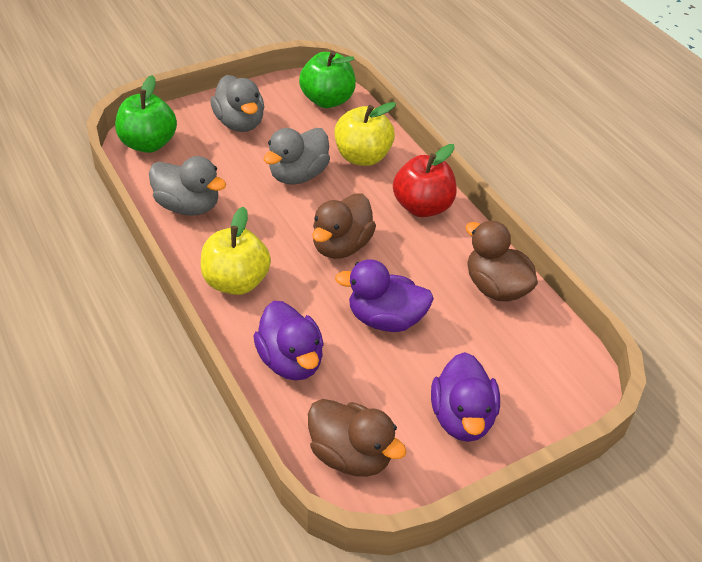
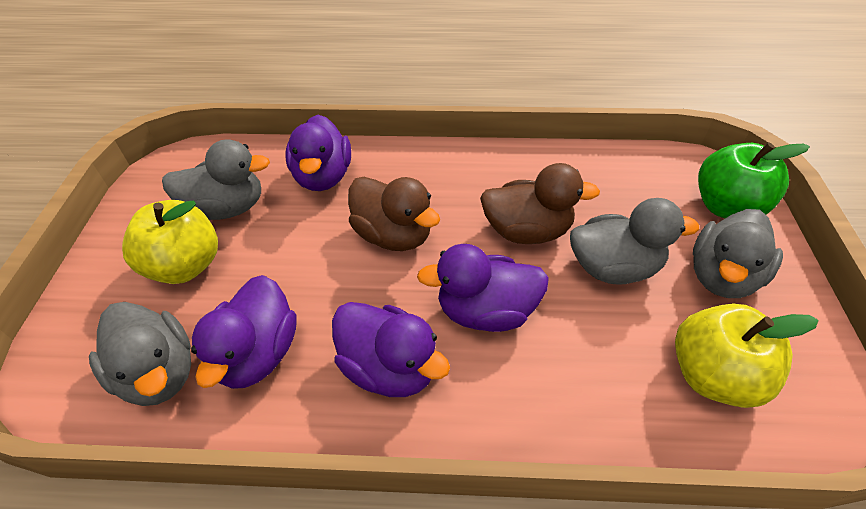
brown duck: [308,399,407,477] [312,193,376,259] [465,221,538,301] = 3 -> [348,177,440,251] [480,163,600,244] = 2
green apple: [115,75,177,153] [299,51,356,108] = 2 -> [698,142,810,218] = 1
grey duck: [149,156,226,216] [210,75,264,132] [264,128,330,185] = 3 -> [89,302,191,406] [162,139,270,220] [570,198,699,285] [693,209,783,298] = 4
purple duck: [253,301,324,381] [335,259,434,332] [431,352,500,442] = 3 -> [191,275,297,389] [285,115,351,191] [332,302,450,397] [417,244,549,332] = 4
red apple: [393,144,457,217] = 1 -> none = 0

